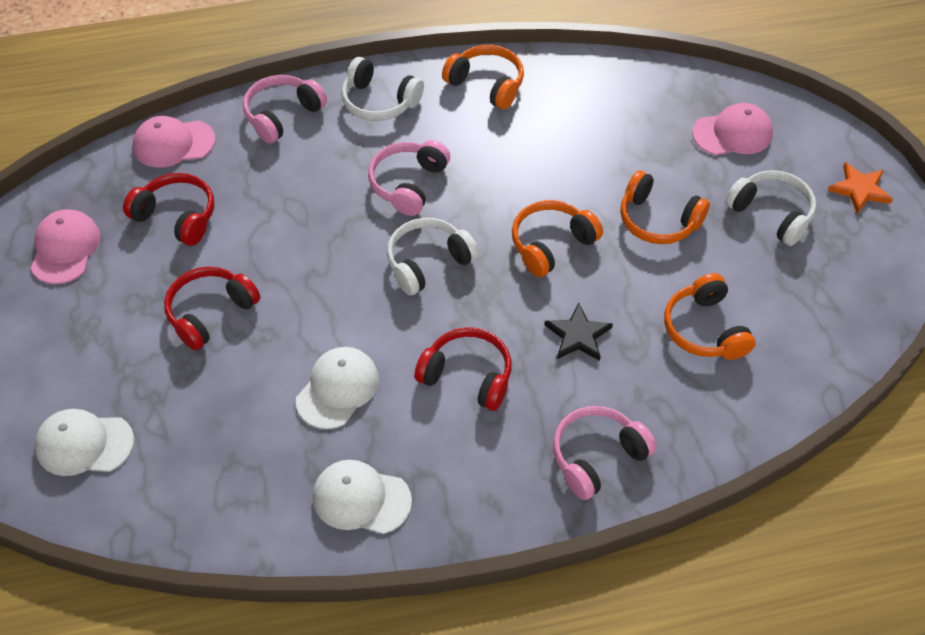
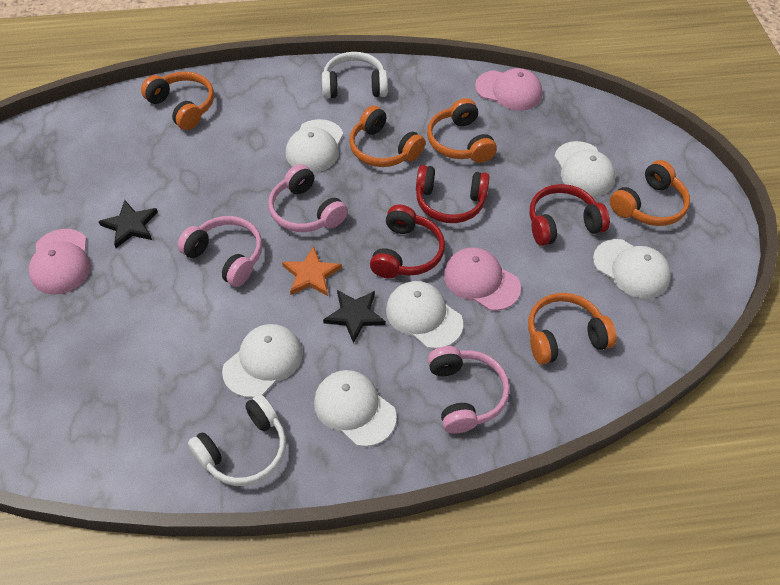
black star: [544,303,613,361] = 1 -> [98,200,158,248] [323,290,386,343] = 2
orange headphones: [442,45,524,109] [512,200,603,277] [620,170,710,244] [664,273,756,360] = 4 -> [141,72,214,130] [349,105,425,167] [427,98,497,163] [528,293,617,365] [610,160,690,226] = 5
white cap: [34,409,134,476] [296,347,379,429] [313,460,412,534] = 3 -> [222,324,303,398] [286,119,343,172] [314,370,397,447] [386,281,463,349] [554,141,615,197] [593,239,671,299] = 6
white headphones: [341,57,424,121] [387,218,479,296] [725,170,816,246] = 3 -> [188,394,286,486] [322,52,388,99] = 2

